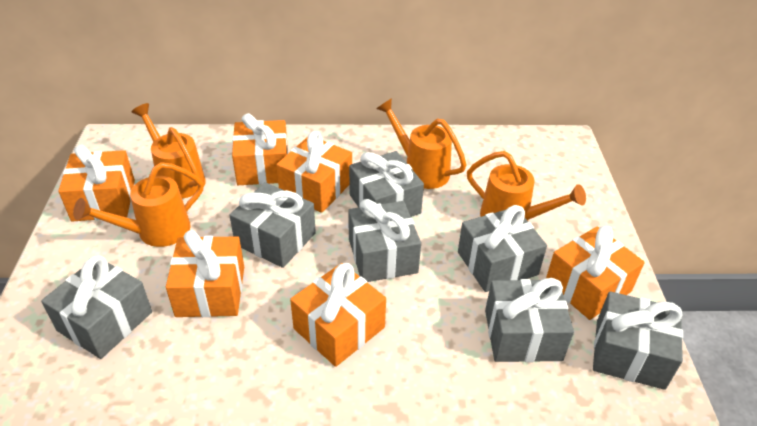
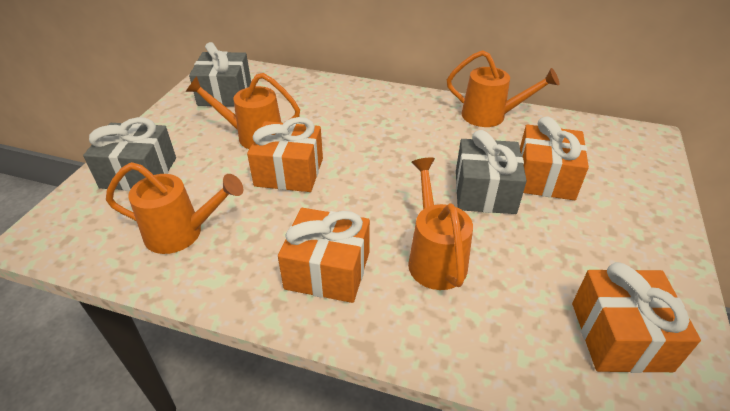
grey gift: [41,255,152,359] [229,182,316,268] [348,199,421,282] [349,151,424,217] [458,205,547,292] [485,278,574,362] [593,291,683,390] = 7 -> [83,117,176,191] [189,42,251,106] [456,130,527,214] = 3
orange gift: [58,145,135,221] [166,230,244,317] [232,113,288,185] [276,131,352,213] [290,263,386,367] [546,226,645,320] = 6 -> [247,117,323,192] [278,208,370,303] [520,116,589,200] [572,262,701,373] = 4

